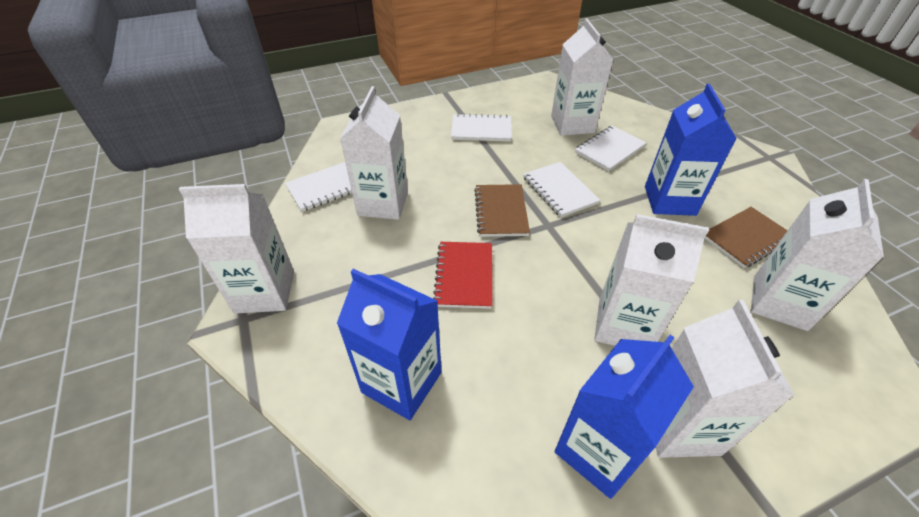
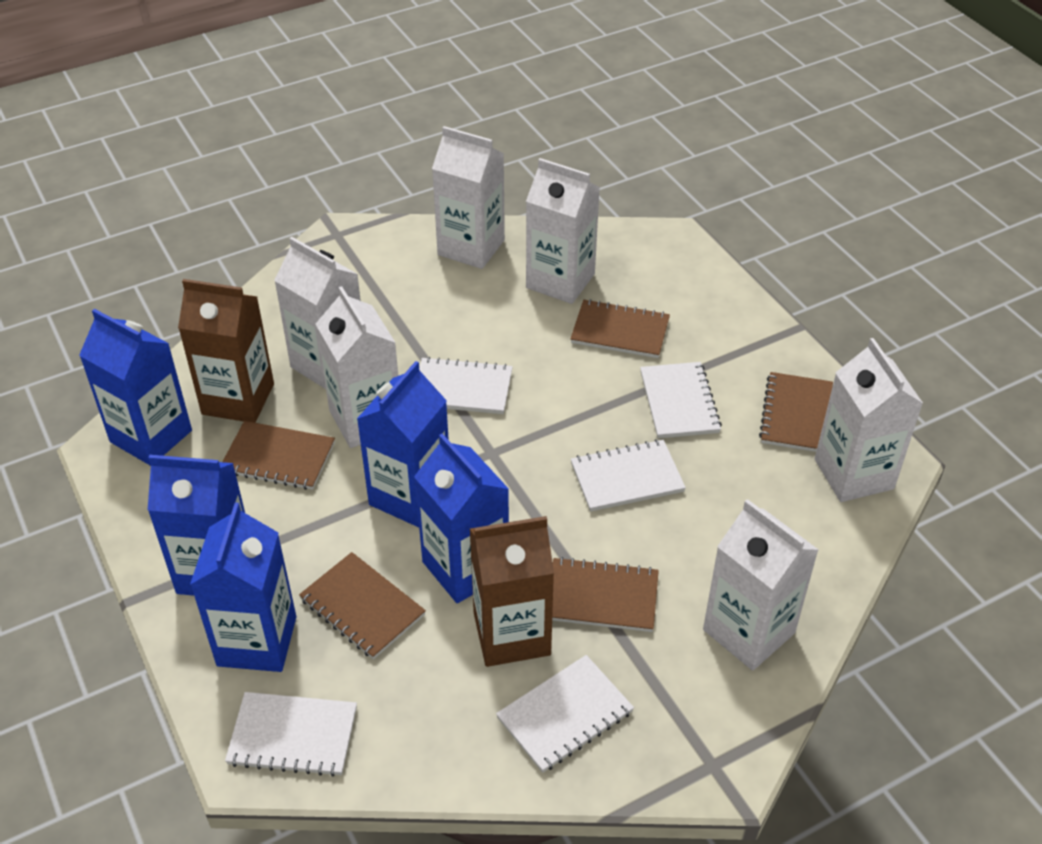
blue carton: [337,269,441,420] [554,335,694,499] [645,84,737,216] = 3 -> [79,309,192,466] [148,455,245,596] [190,502,296,672] [357,361,449,527] [414,434,509,603] = 5
brown carton: none = 0 -> [178,279,274,423] [470,516,554,667] = 2
brown notebook: [474,184,530,237] [704,207,788,268] = 2 -> [222,421,335,490] [299,552,426,659] [552,557,659,632] [570,299,670,358] [759,372,833,452] = 5
red notebook: [433,242,492,309] = 1 -> none = 0
white notebook: [285,162,352,212] [451,113,512,142] [523,162,601,217] [575,126,647,171] = 4 -> [225,692,357,777] [419,357,513,414] [496,655,634,773] [571,439,686,512] [640,362,722,438] = 5

